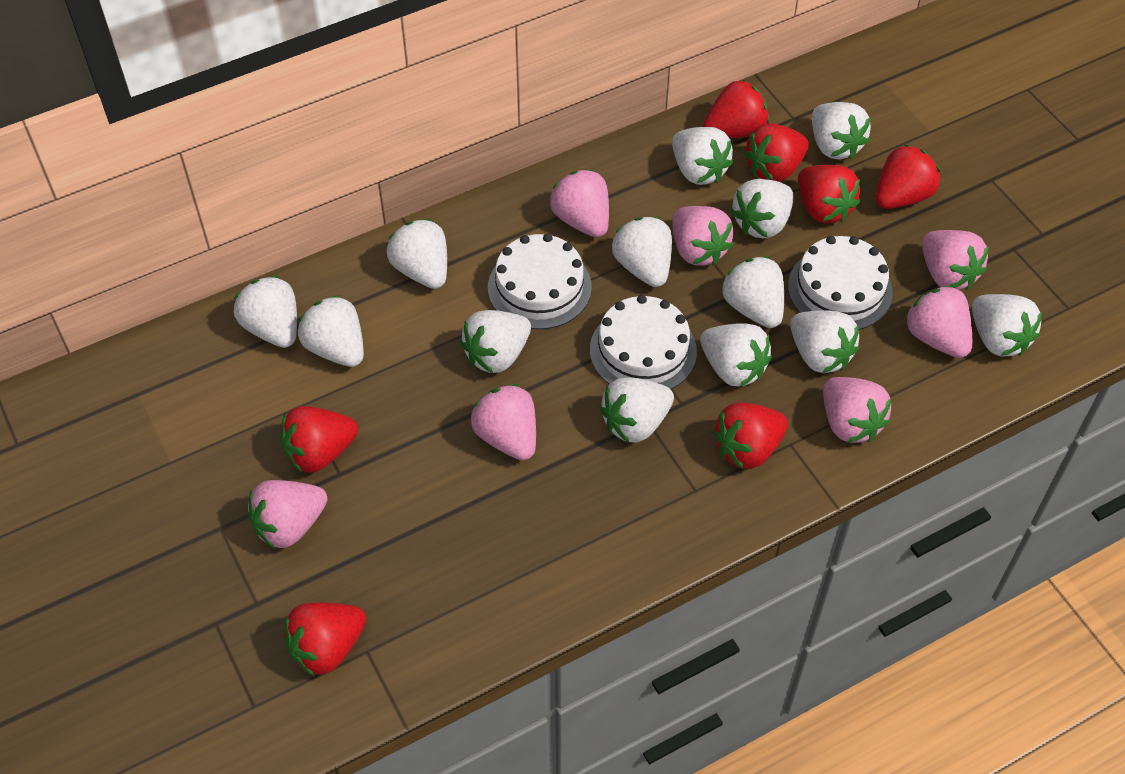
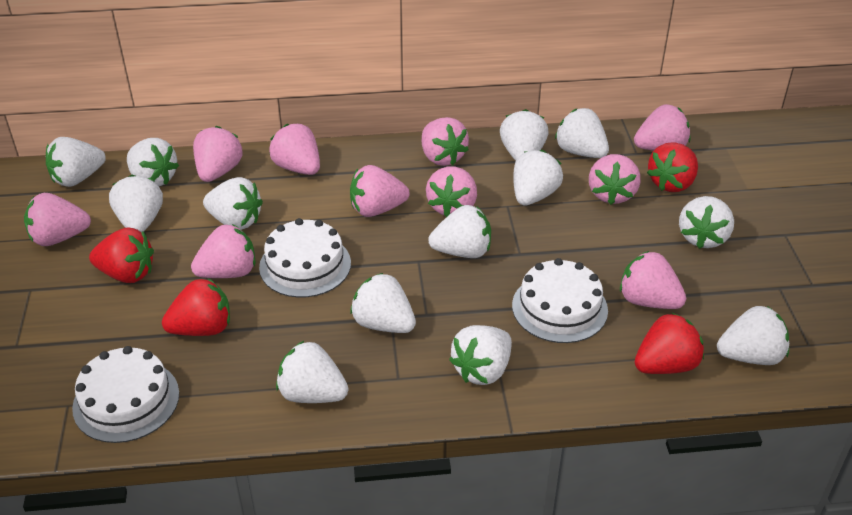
pink strawberry: [247,480,327,549] [471,384,536,461] [550,169,609,238] [673,206,734,266] [823,377,891,443] [905,285,972,358] [922,230,989,290] = 7 -> [24,193,91,246] [191,224,255,278] [193,126,243,182] [269,124,320,175] [350,165,410,217] [422,117,469,166] [426,167,477,217] [589,154,640,205] [620,251,686,309] [634,104,690,151] = 10
red strawberry: [280,406,358,473] [283,602,366,677] [703,80,769,138] [713,403,788,469] [744,123,809,182] [798,165,860,223] [876,144,940,209] = 7 -> [89,228,154,283] [162,278,230,336] [635,313,704,374] [647,142,698,192] = 4

